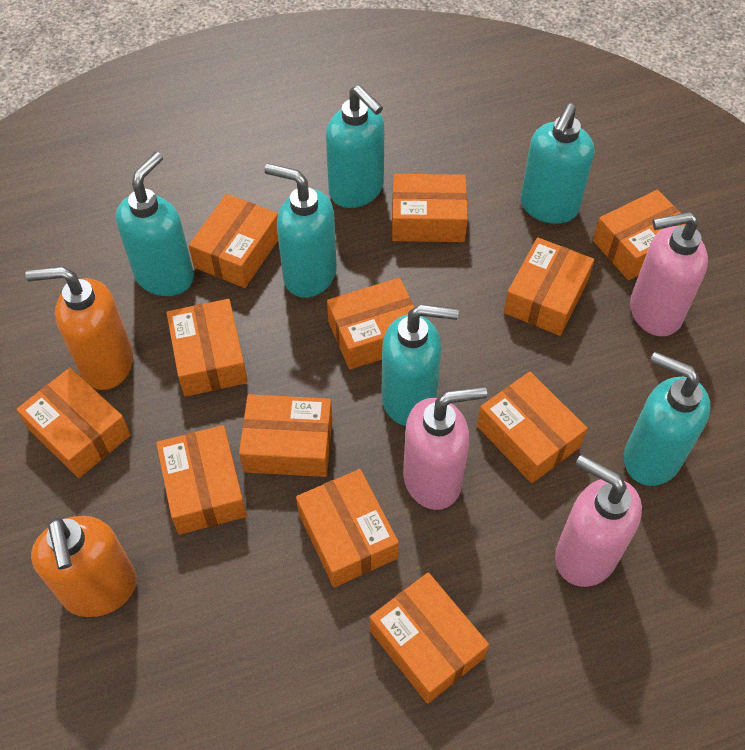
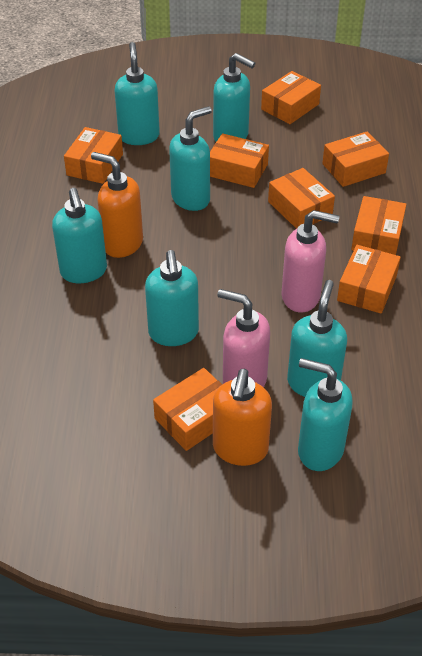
orange box: [16,368,131,478] [156,425,247,535] [166,299,248,397] [189,194,278,288] [239,394,332,477] [296,469,399,587] [327,278,415,370] [370,572,489,704] [392,174,468,242] [477,372,588,484] [504,237,594,336] [593,190,686,280] = 12 -> [64,127,123,184] [153,368,222,451] [210,133,269,188] [261,71,321,124] [268,168,335,229] [322,131,389,187] [337,245,401,314] [351,196,406,255] = 8
pink soap dispenser: [403,386,487,510] [555,455,642,587] [630,212,708,336] = 3 -> [217,289,270,388] [282,210,340,312] = 2
turquoise soap dispenser: [116,152,194,296] [264,163,337,298] [326,85,385,208] [381,304,459,426] [520,103,594,224] [624,352,711,486] = 6 -> [52,188,107,283] [114,42,160,145] [145,250,199,346] [169,106,212,211] [213,53,255,142] [287,280,347,397] [298,358,353,471] = 7

